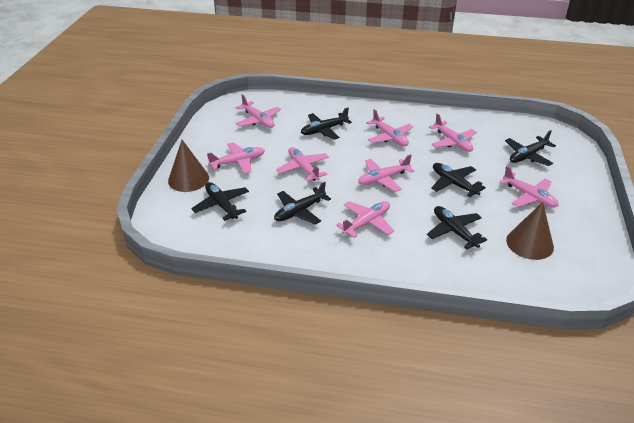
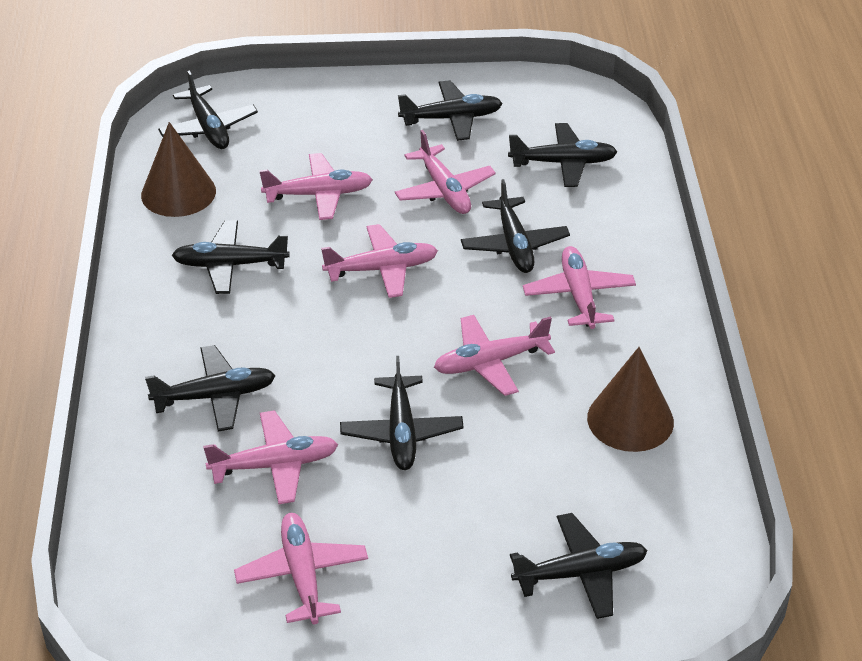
black plane: [191,182,249,221] [274,182,331,225] [301,108,352,140] [427,206,487,249] [431,163,486,197] [505,130,556,166] = 6 -> [145,345,276,432] [158,70,258,149] [172,220,290,294] [340,356,464,470] [398,80,503,141] [461,179,570,273] [508,123,617,187] [510,513,648,619] = 8
pink plane: [207,142,265,174] [236,94,281,128] [276,147,329,181] [336,201,394,238] [358,154,415,192] [366,109,413,146] [429,113,477,152] [499,166,559,208] = 8 -> [203,410,338,504] [234,513,368,625] [259,153,373,220] [321,224,438,298] [395,130,496,214] [434,315,555,396] [523,246,636,329] = 7

